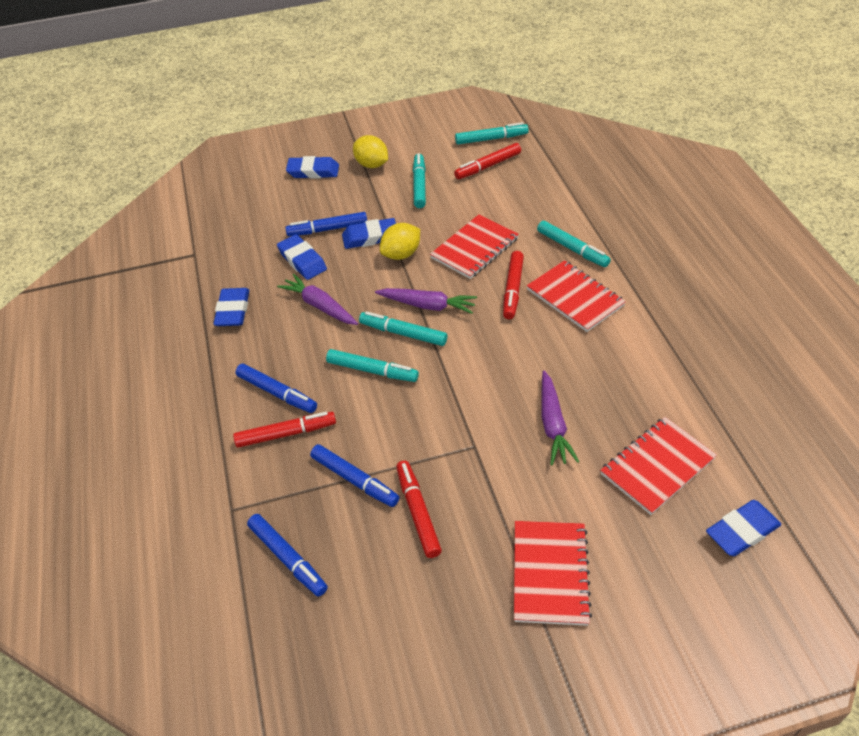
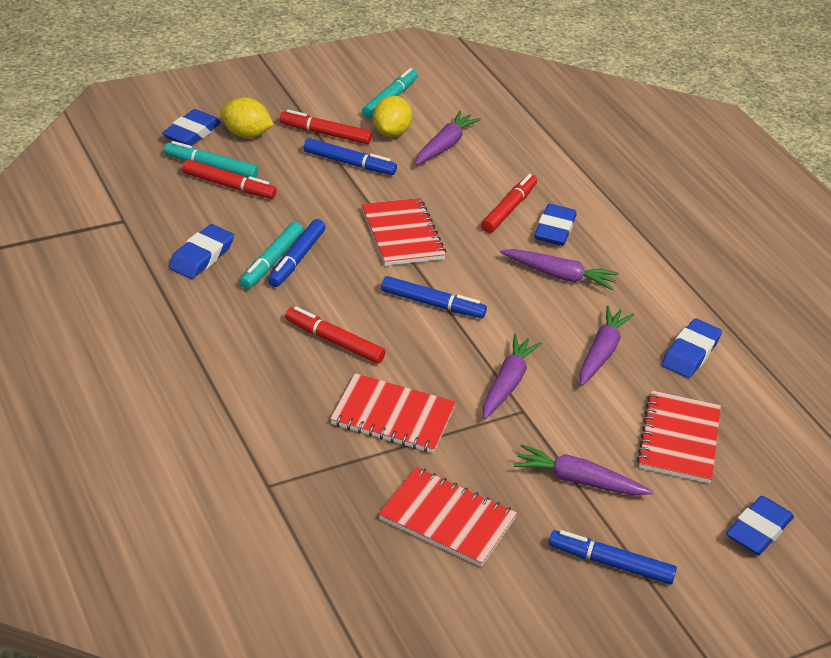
purple carrot: [277,274,358,325] [375,288,477,314] [541,371,579,465] = 3 -> [415,111,481,165] [483,334,542,419] [500,249,619,290] [514,444,653,495] [579,305,634,386] = 5
turquoise marker: [326,349,419,382] [359,311,447,346] [413,153,426,208] [455,122,529,145] [537,221,611,267] = 5 -> [164,141,258,178] [240,222,303,289] [362,68,418,119] = 3

